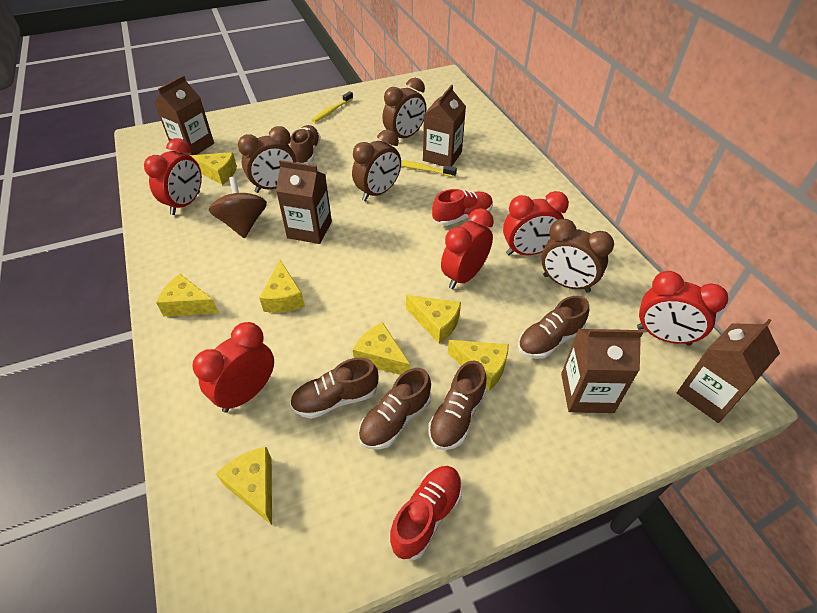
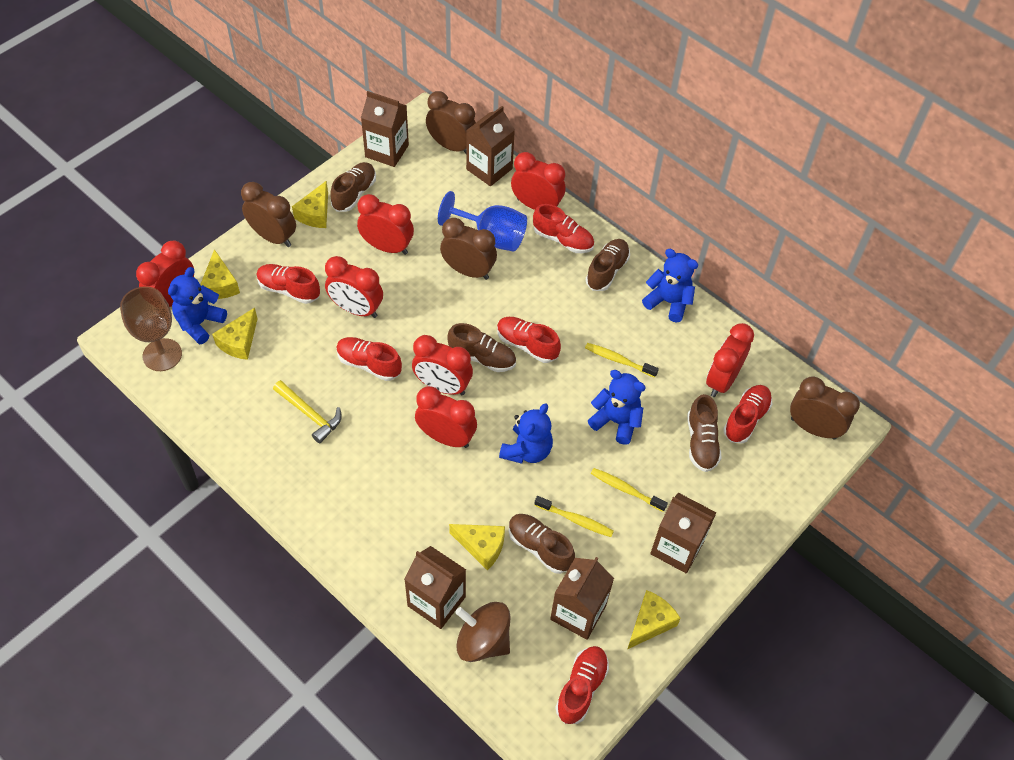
blue goblet: none = 0 -> [438,191,527,252] = 1
blue teddy bear: none = 0 -> [168,267,227,345] [499,403,553,464] [588,370,646,445] [642,249,698,323] = 4
brown goblet: none = 0 -> [120,286,182,371] = 1
red clock: [144,138,202,215] [192,322,274,413] [441,208,494,289] [503,191,569,255] [637,271,728,346] = 5 -> [136,240,194,307] [325,256,383,318] [357,194,414,255] [412,335,473,395] [415,386,477,448] [511,152,565,210] [706,323,754,397] = 7
red shoe: [389,466,462,560] [432,189,493,226] = 2 -> [257,264,320,304] [336,337,402,381] [497,317,561,363] [533,204,594,253] [555,646,609,724] [723,385,772,444] = 6
yellow cheese: [156,274,218,316] [190,152,237,185] [216,447,272,525] [259,260,305,313] [353,322,410,375] [406,295,461,343] [448,340,509,391] = 7 -> [200,249,240,299] [212,308,258,360] [292,181,328,228] [449,524,505,570] [628,590,681,649] = 5
yellow hammer: none = 0 -> [273,380,342,444] = 1
yellow toothbrush: [312,91,353,123] [401,160,457,177] = 2 -> [534,496,614,537] [585,343,659,378] [591,468,668,512] = 3

